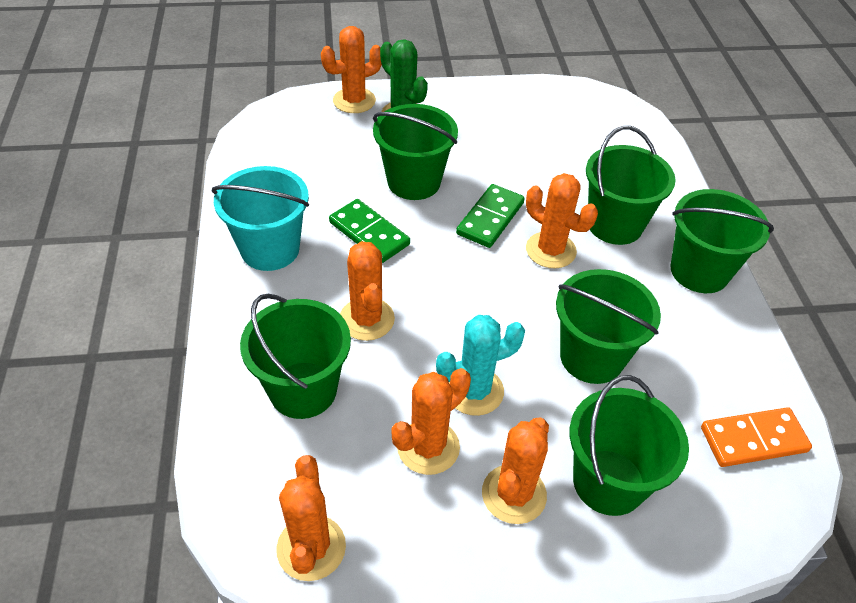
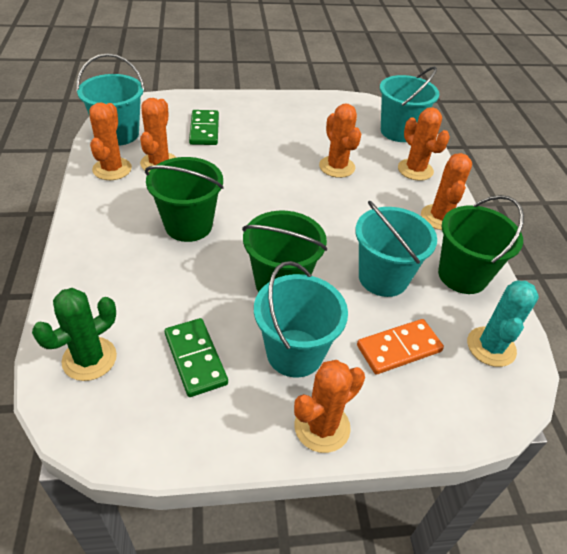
green bucket: [240,294,351,419] [373,104,458,200] [556,269,661,384] [570,375,689,516] [586,126,676,245] [671,189,774,293] = 6 -> [145,157,224,242] [242,211,327,292] [438,195,524,294] = 3
turquoise bucket: [212,166,309,271] = 1 -> [76,53,145,146] [254,261,348,377] [355,200,437,297] [380,66,439,142] = 4

